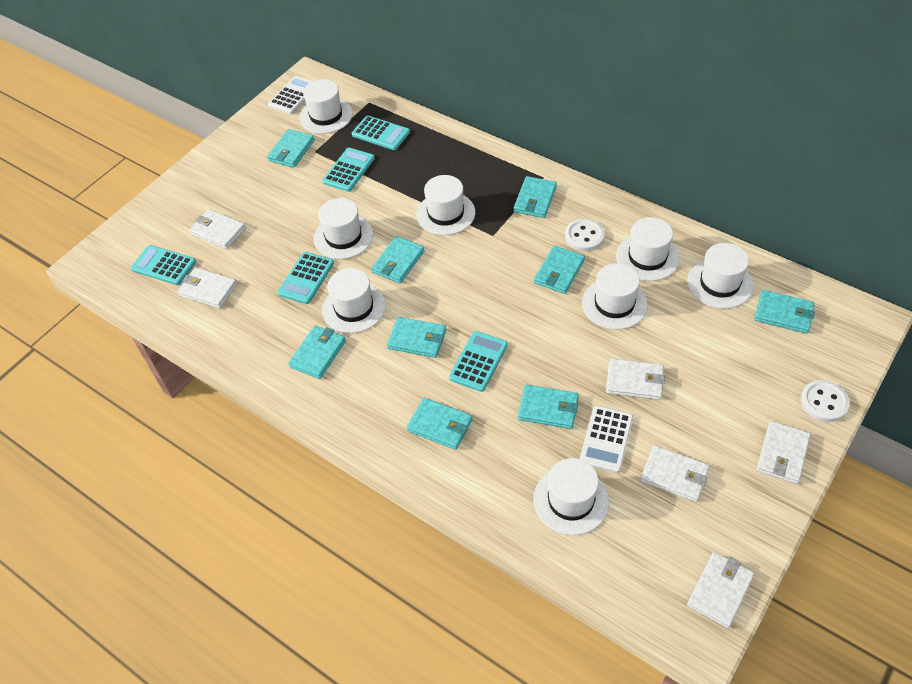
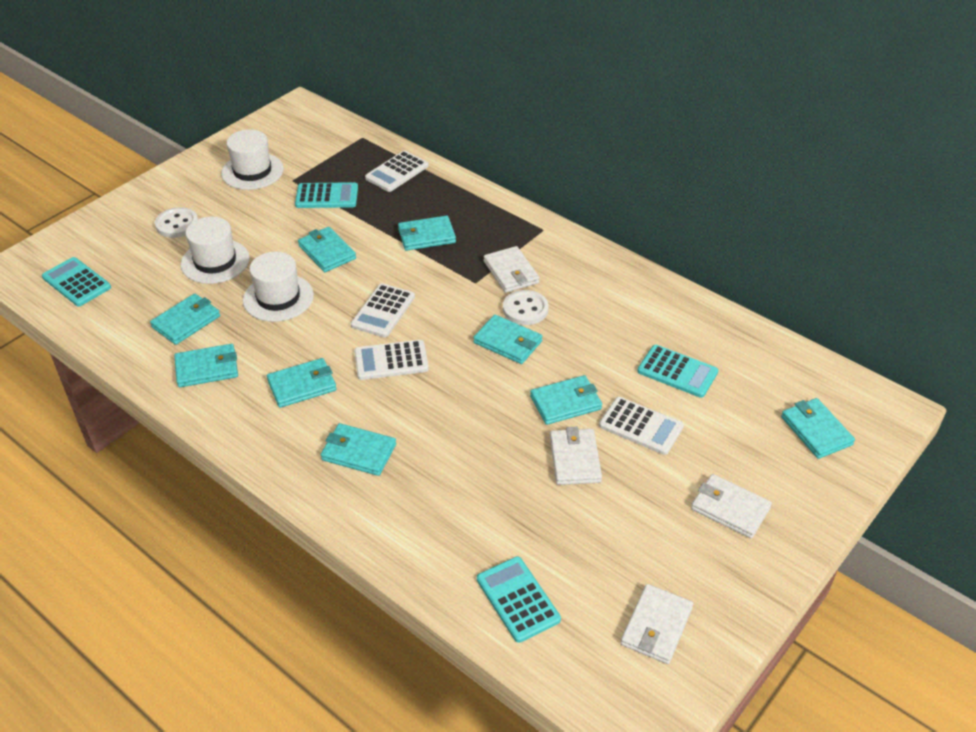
turquoise calculator: [131,245,196,285] [278,252,334,304] [322,148,375,192] [352,115,410,150] [449,331,508,392] = 5 -> [42,257,111,306] [295,182,358,208] [477,556,561,643] [637,345,718,398] = 4
white calculator: [268,76,313,114] [580,405,633,473] = 2 -> [351,283,415,338] [354,340,429,380] [365,150,429,192] [599,397,684,455] = 4
white hat: [299,79,353,134] [314,198,373,259] [322,268,386,333] [416,175,475,235] [533,458,609,535] [582,263,648,330] [616,217,680,281] [687,243,753,309] = 8 -> [181,217,250,284] [221,129,284,190] [243,252,314,322] = 3
white wallet: [177,268,237,309] [189,209,246,249] [606,358,665,400] [640,445,710,502] [687,552,755,628] [756,421,811,484] = 6 -> [484,246,540,293] [550,427,602,485] [621,584,693,664] [691,474,772,538] = 4

